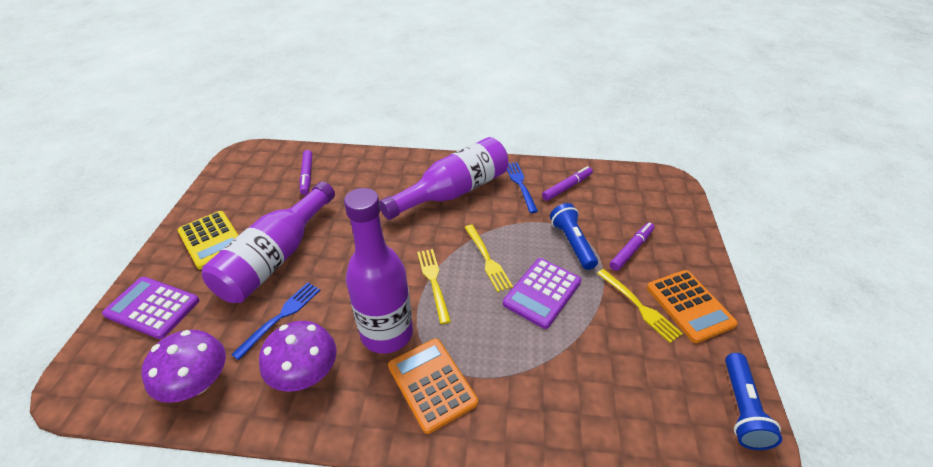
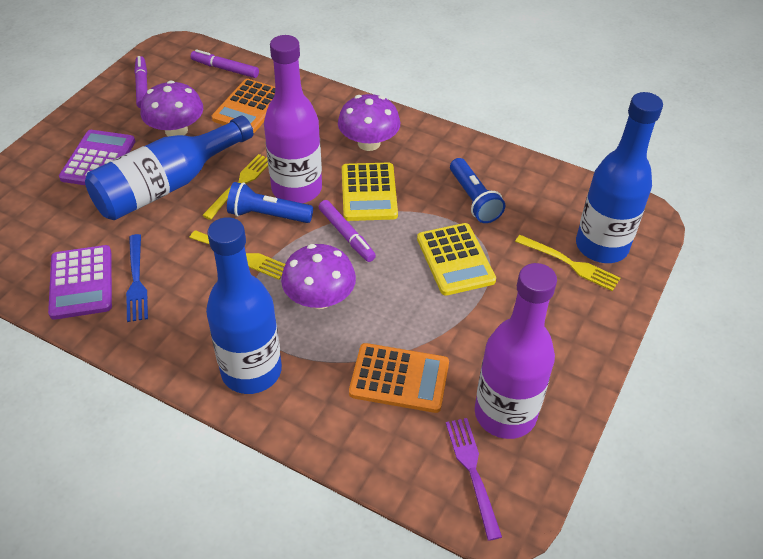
blue bottle: none = 0 -> [85,116,253,220] [206,217,282,394] [576,92,663,263] = 3
blue fork: [231,283,320,360] [507,162,538,213] = 2 -> [126,234,148,322] = 1
purple bottle: [202,182,335,303] [344,188,413,354] [379,137,508,220] = 3 -> [264,35,322,203] [475,263,557,439] = 2
purple fork: none = 0 -> [446,418,502,541] = 1
purple mushroom: [141,330,226,403] [259,321,337,392] = 2 -> [141,80,203,136] [281,244,356,309] [338,94,400,151] = 3
yellow calculator: [178,211,238,269] = 1 -> [342,162,398,221] [417,223,496,296] = 2

